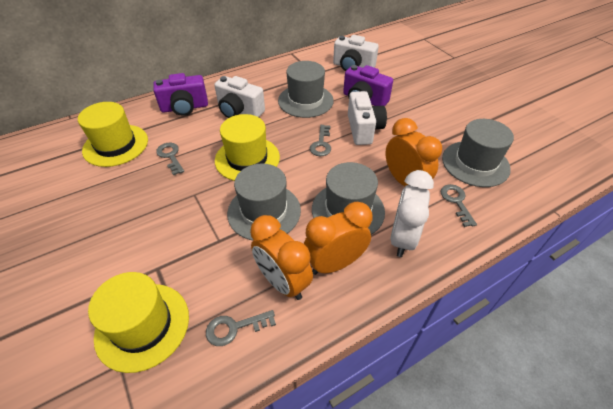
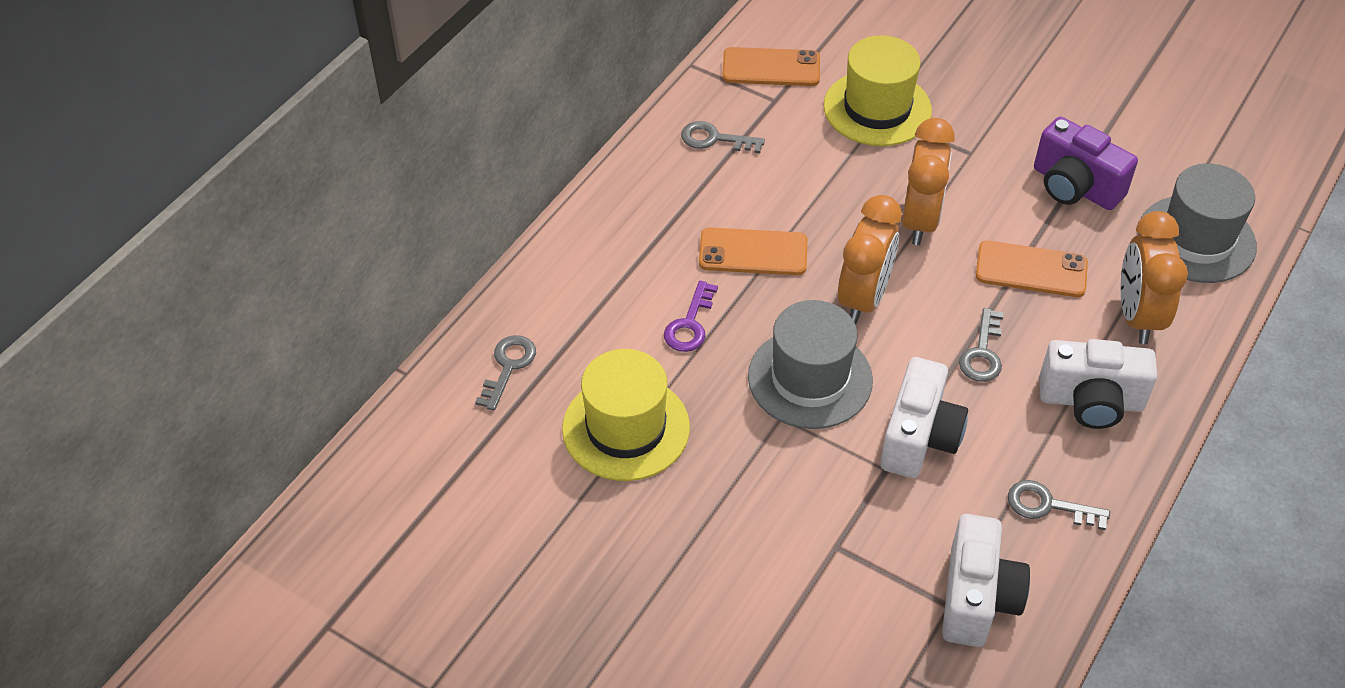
grey hat: [227,164,301,241] [278,61,334,118] [312,162,385,235] [442,119,514,187] = 4 -> [748,300,873,429] [1138,163,1257,283] = 2
orange phone: none = 0 -> [699,227,807,275] [722,47,820,86] [976,240,1088,297] = 3
purple camera: [153,73,208,116] [343,65,393,106] = 2 -> [1034,117,1138,210] = 1
purple key: none = 0 -> [664,281,718,352] = 1
white clock: [390,170,434,257] = 1 -> none = 0
yellow hat: [78,102,148,167] [88,272,189,373] [215,114,280,181] = 3 -> [562,349,690,481] [824,35,932,146] = 2

